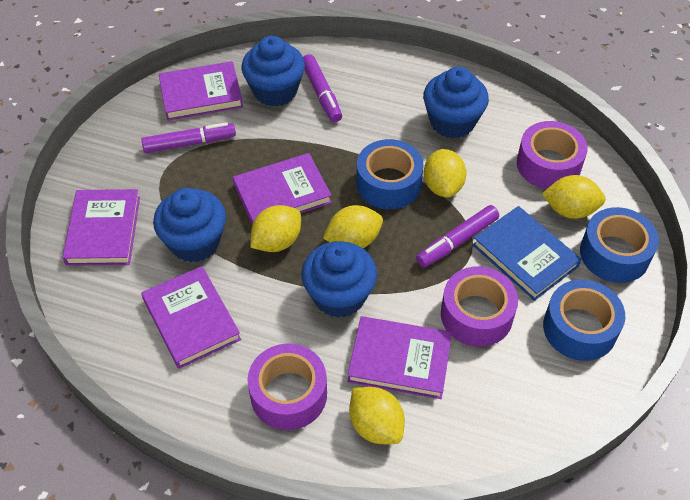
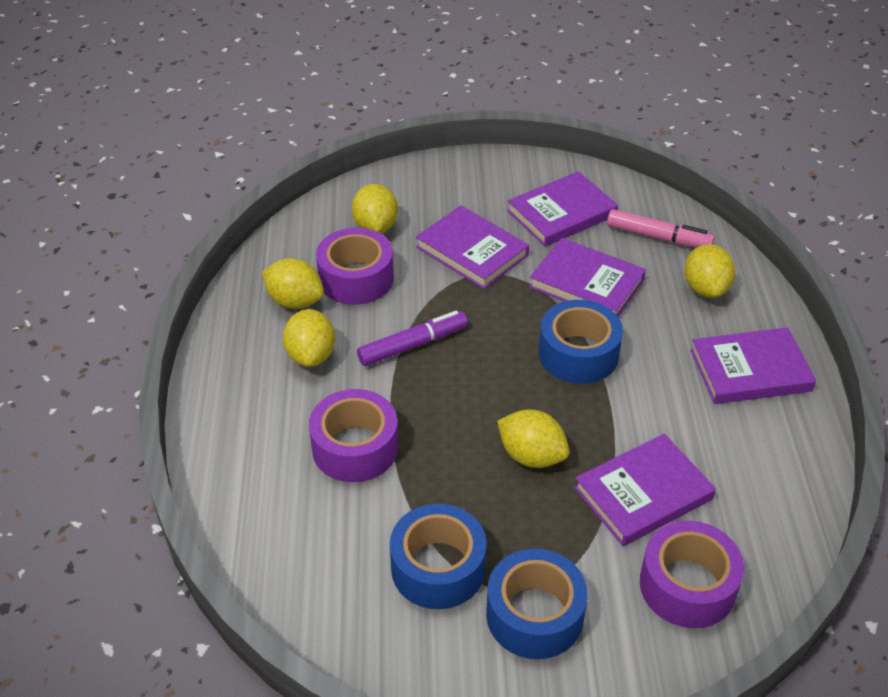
blue book: [473,206,582,301] = 1 -> none = 0
blue cupcake: [153,188,226,263] [242,36,305,107] [301,241,377,318] [423,67,489,138] = 4 -> none = 0
pink marker: none = 0 -> [607,209,715,248] = 1
purple marker: [141,122,236,153] [303,54,342,122] [416,205,499,268] = 3 -> [357,311,468,366] = 1

